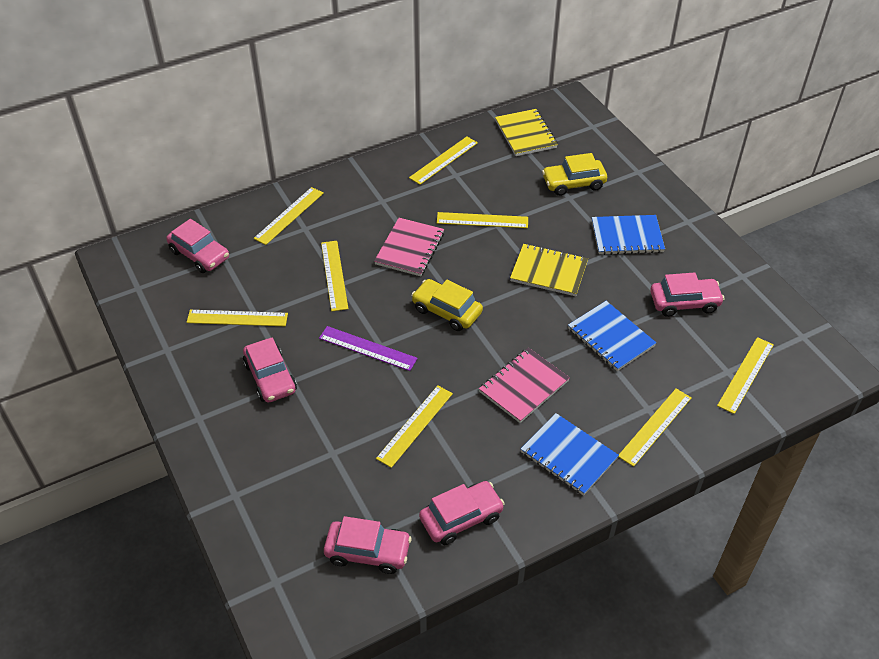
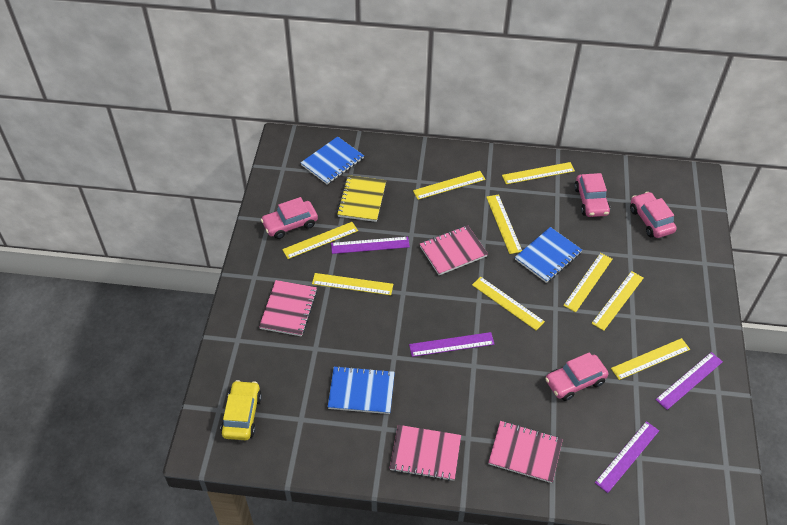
pink car: [166,219,229,273] [243,338,297,403] [324,516,412,574] [419,481,505,545] [650,272,724,317] = 5 -> [261,197,318,239] [545,352,609,401] [574,173,610,217] [630,192,677,238] = 4
pink notebook: [374,218,444,276] [479,348,570,423] = 2 -> [259,280,317,337] [390,425,461,481] [420,225,488,275] [488,421,563,483] = 4
purple ruler: [319,326,418,371] = 1 -> [331,237,410,254] [409,332,494,357] [595,421,659,493] [655,352,723,410] = 4
yellow car: [412,279,483,331] [542,153,607,196] = 2 -> [221,380,262,440] = 1
yellow notebook: [495,109,558,156] [510,244,588,296] = 2 -> [337,175,386,222] = 1
yellow ruler: [186,310,288,326] [254,187,324,245] [321,241,348,311] [376,385,453,468] [409,137,478,185] [437,212,528,228] [618,389,692,467] [717,337,774,414] = 8 -> [282,222,358,259] [312,273,393,295] [413,171,486,200] [472,277,545,330] [486,194,522,254] [502,162,575,184] [563,253,613,312] [591,271,643,331] [611,338,690,380] = 9

